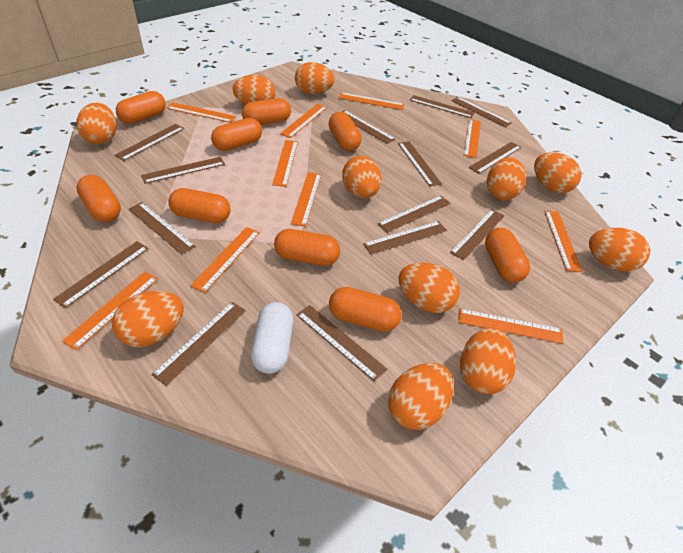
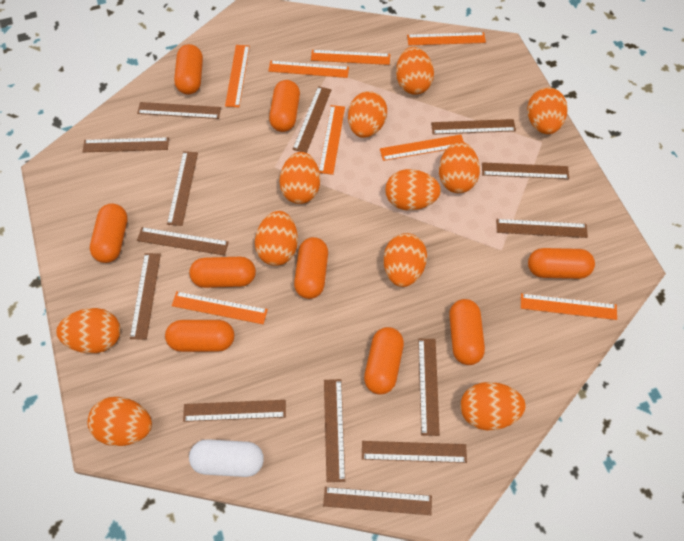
orange ruler: [62,272,158,350] [167,102,236,123] [190,227,260,293] [272,140,298,187] [280,104,327,138] [291,172,322,227] [339,92,404,110] [458,308,564,344] [464,119,481,158] [544,211,582,272] = 10 -> [172,291,268,324] [225,45,250,107] [268,61,349,78] [311,50,390,65] [319,105,345,175] [380,135,464,161] [407,32,486,45] [521,293,617,320] = 8

